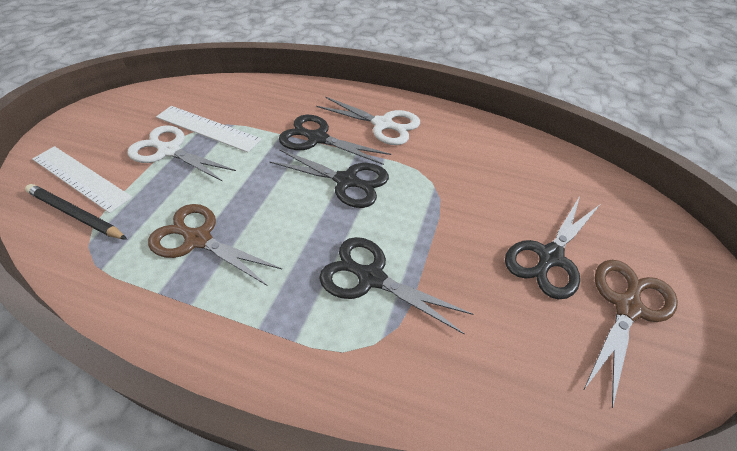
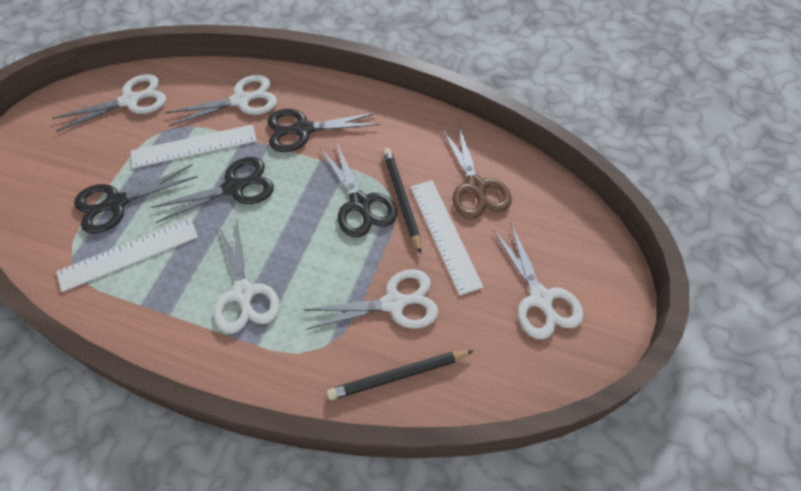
black pencil: [25,184,127,240] = 1 -> [327,350,473,400] [383,148,421,254] = 2
brown scissors: [148,204,282,286] [584,260,678,408] = 2 -> [442,125,512,219] = 1
white ruler: [32,146,132,213] [156,106,262,152] = 2 -> [56,219,198,292] [131,124,257,169] [410,180,483,296] = 3
white scissors: [128,125,236,182] [317,97,420,145] = 2 -> [52,74,166,132] [165,75,277,126] [214,218,280,334] [303,269,438,330] [493,224,584,339] = 5

